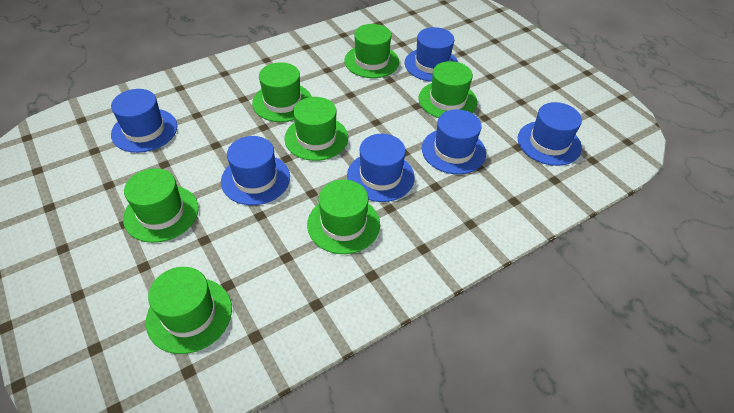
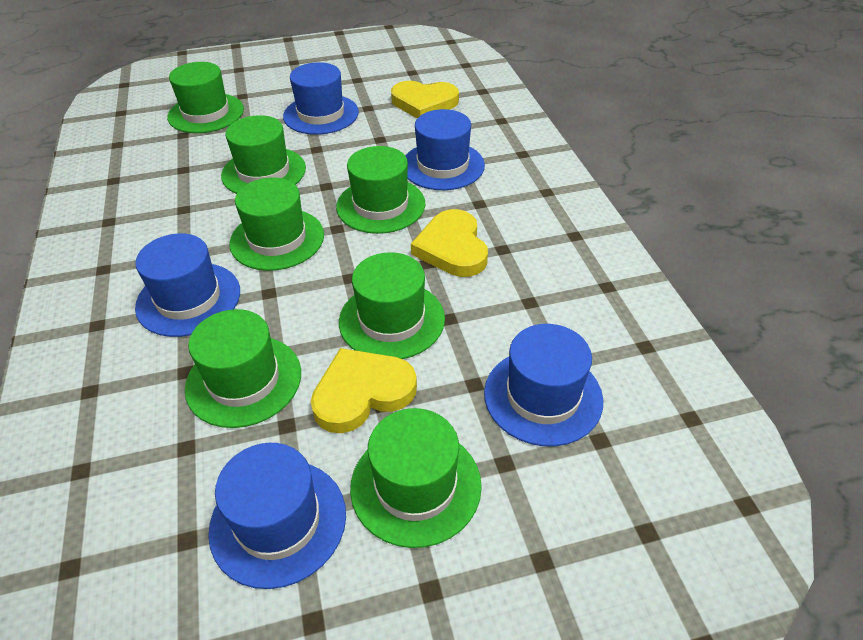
blue hat: [111,89,177,153] [221,136,290,205] [347,134,415,202] [405,27,458,82] [422,109,486,174] [518,102,582,166] = 6 -> [135,233,240,337] [208,443,346,589] [283,62,359,135] [405,109,485,190] [484,324,603,446] = 5
yellow heart: none = 0 -> [311,348,417,433] [391,81,459,118] [411,209,488,277] = 3

